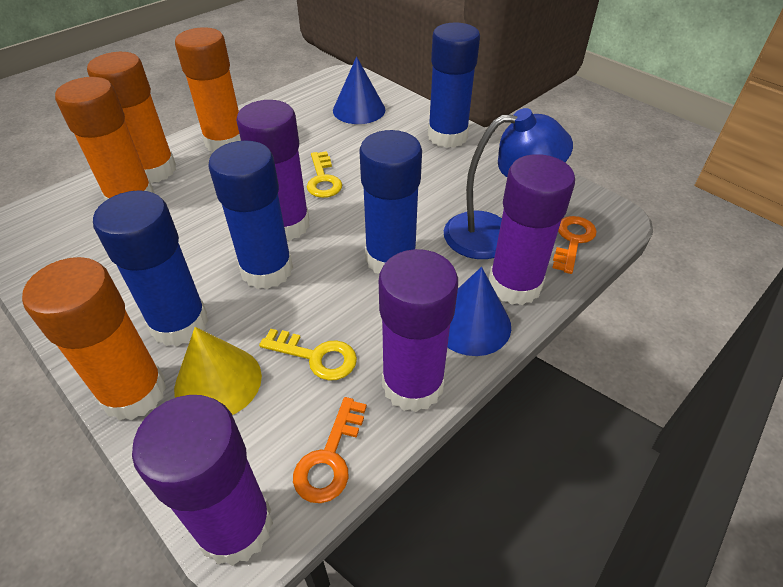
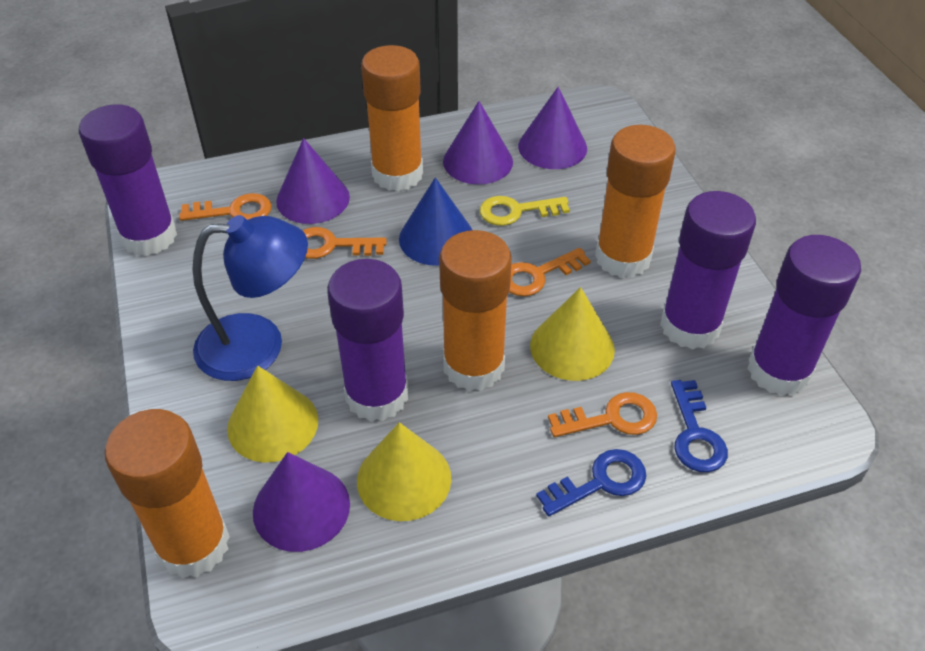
blue cone: [333,56,385,124] [448,267,511,356] = 2 -> [399,177,472,266] = 1
blue glue stick: [93,190,209,346] [208,141,293,289] [359,130,422,274] [428,22,480,148] = 4 -> none = 0
blue key: none = 0 -> [536,449,646,516] [671,380,728,472] = 2
orange key: [293,397,367,503] [552,216,597,274] = 2 -> [179,193,272,221] [302,227,387,259] [509,248,591,296] [548,392,657,437] = 4
purple cone: none = 0 -> [253,452,350,552] [276,138,350,224] [443,101,513,185] [518,87,587,169] = 4
yellow cone: [174,327,262,415] = 1 -> [227,366,318,463] [357,422,451,521] [530,287,615,381] = 3
yellow key: [259,329,357,381] [307,151,342,198] = 2 -> [480,196,570,226] = 1

